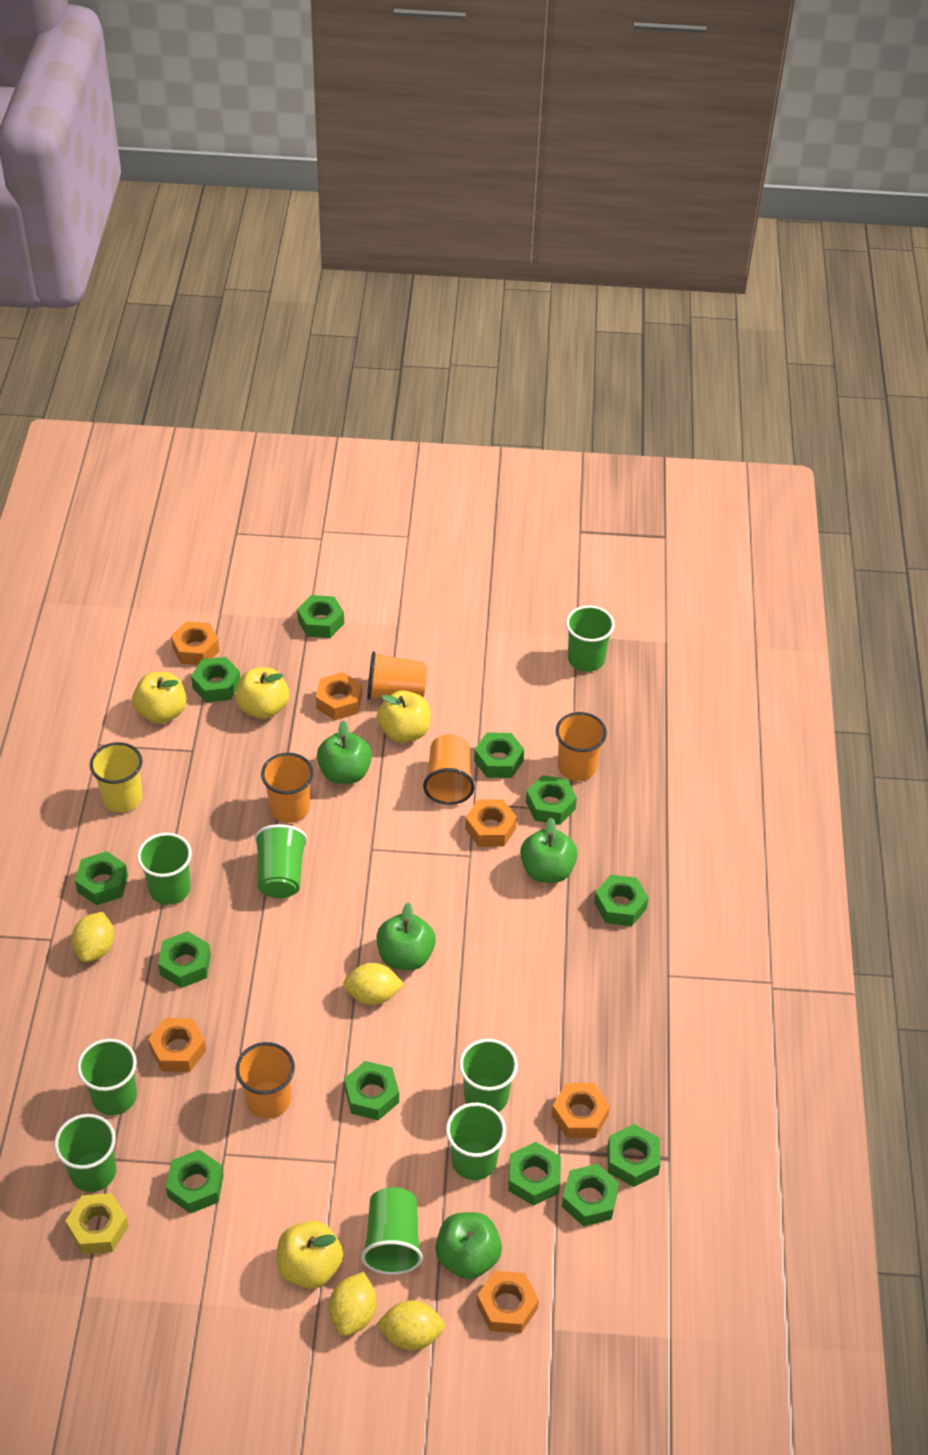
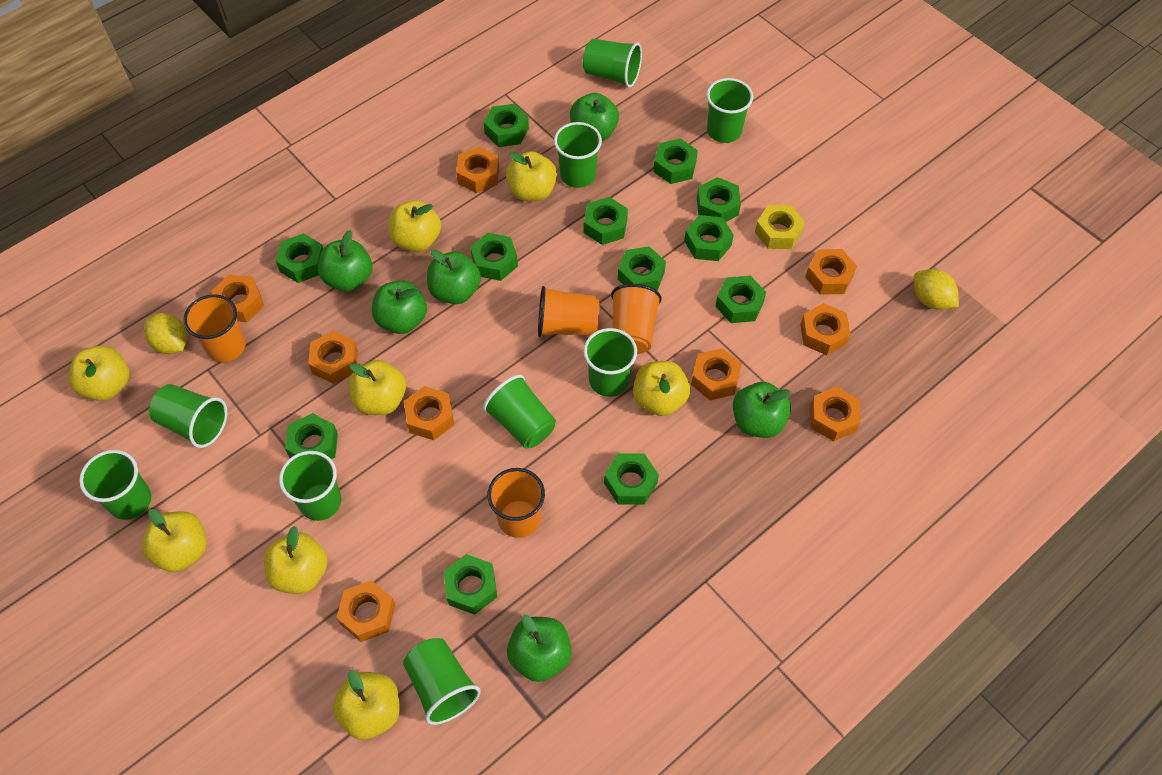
green apple: [317,720,372,784] [376,902,436,970] [435,1212,502,1279] [520,817,578,883] = 4 -> [318,230,372,292] [372,281,427,334] [427,249,481,304] [507,614,572,682] [570,93,619,141] [733,382,791,438] = 6
green cup: [54,1114,116,1192] [77,1039,137,1115] [137,833,192,905] [254,824,307,898] [361,1187,423,1275] [446,1103,506,1180] [459,1039,518,1112] [566,605,615,672] = 8 -> [79,450,151,520] [149,384,227,448] [279,451,341,521] [403,638,481,725] [483,375,556,448] [554,122,602,188] [583,39,642,88] [584,328,637,397] [707,78,753,143] = 9
orange cup: [236,1042,295,1119] [261,753,314,823] [367,651,427,700] [423,734,475,805] [556,712,607,781] = 5 -> [184,294,246,363] [487,468,545,538] [538,286,599,337] [611,284,662,354] = 4
orange nut: [148,1018,206,1072] [171,621,219,665] [316,672,362,720] [465,799,517,847] [477,1271,539,1333] [551,1083,610,1138] = 6 -> [211,275,264,322] [308,331,358,384] [337,580,395,642] [404,386,454,440] [456,146,499,193] [691,348,742,400] [800,303,850,355] [805,249,857,295] [811,386,860,441] = 9
yellow apple: [132,672,187,724] [236,667,289,719] [277,1221,343,1289] [377,690,431,743] = 4 -> [69,346,129,401] [142,509,207,572] [264,526,328,594] [333,670,400,740] [349,360,406,415] [389,200,441,252] [506,151,557,201] [633,361,690,416] = 8
yellow cup: [90,742,142,812] = 1 -> none = 0
yellow lemon: [71,912,114,962] [329,1272,377,1336] [343,963,404,1005] [376,1300,445,1350] = 4 -> [144,313,187,354] [914,269,959,310] = 2

